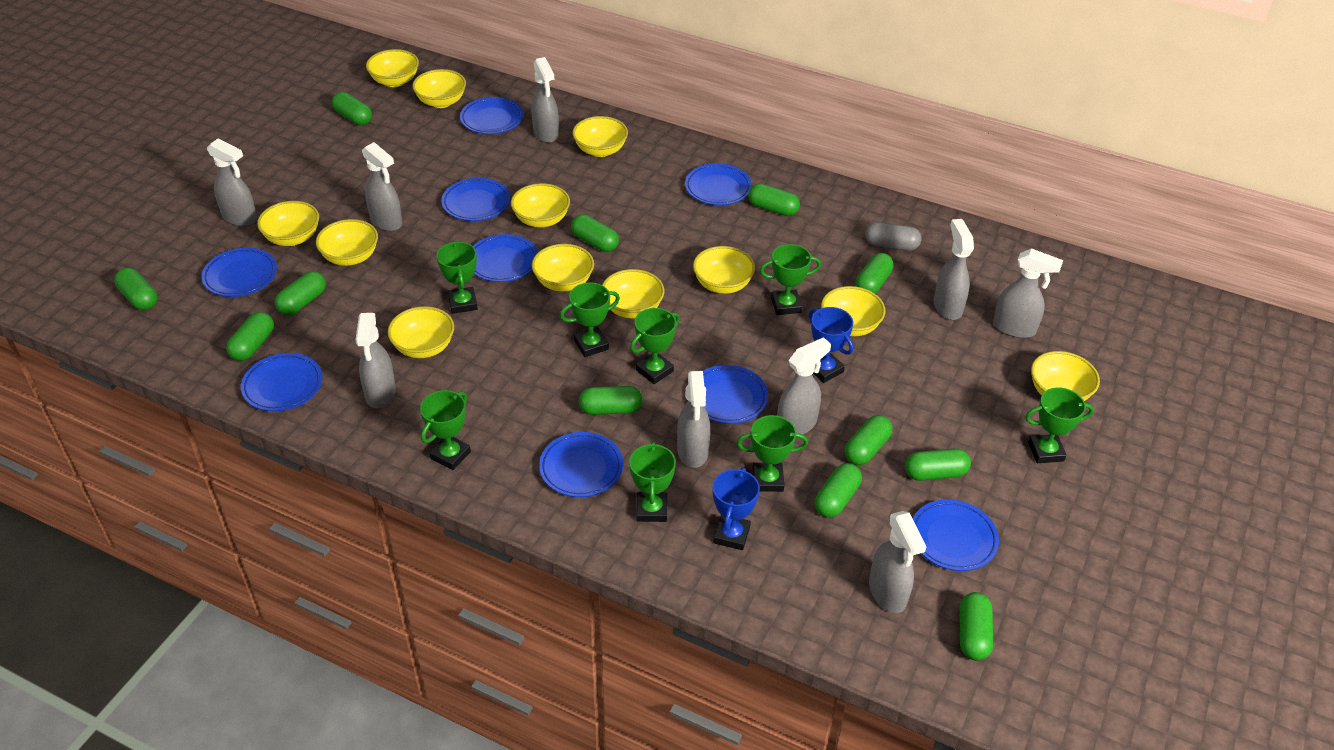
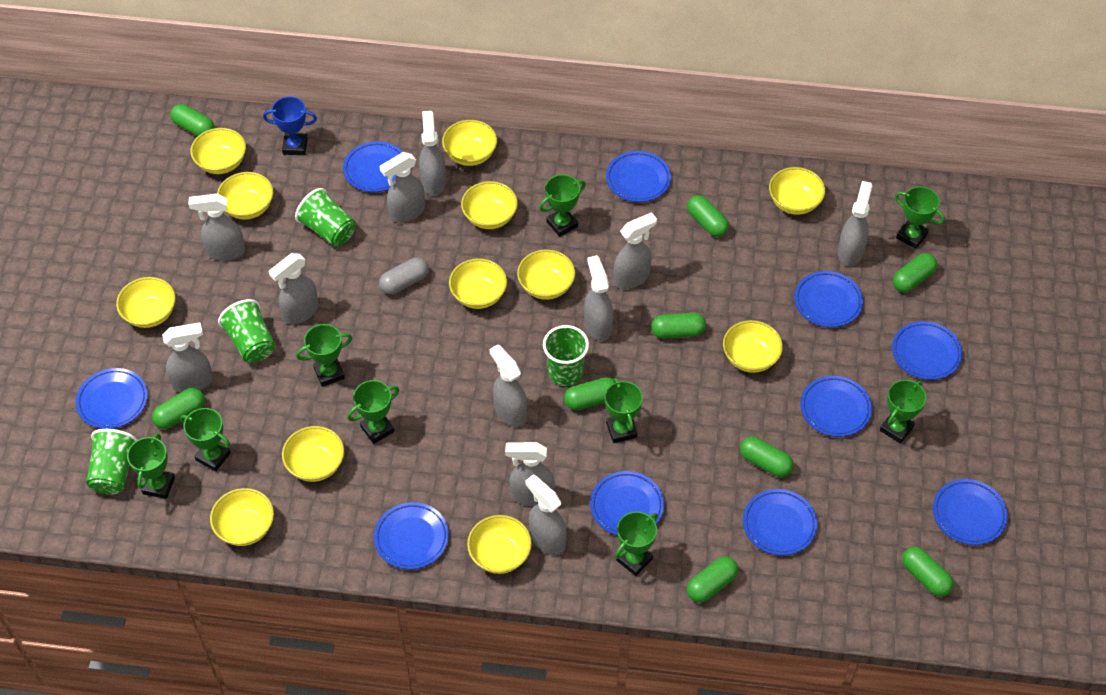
blue plate: [201,248,277,297] [241,353,322,411] [441,178,510,221] [460,97,523,134] [473,234,538,282] [539,432,623,497] [685,163,752,205] [703,365,768,424] [913,499,999,571] = 9 -> [76,368,148,429] [343,141,403,192] [374,502,449,570] [590,471,664,535] [606,151,671,202] [743,489,817,556] [794,271,863,328] [800,376,872,437] [892,321,962,380] [933,479,1008,545] = 10
blue trophy: [713,467,760,550] [809,307,853,383] = 2 -> [263,97,317,155] = 1
green capsule: [114,268,157,310] [226,312,274,361] [275,271,326,315] [332,92,372,125] [571,214,619,252] [579,386,643,415] [748,184,800,216] [815,463,862,518] [845,415,892,465] [855,253,894,294] [905,448,971,481] [960,592,993,661] = 12 -> [152,388,205,429] [170,104,215,136] [564,377,614,410] [651,313,706,339] [687,195,729,237] [687,556,738,603] [740,437,794,477] [893,253,937,293] [902,547,954,596] = 9
green cup: none = 0 -> [86,429,137,495] [218,299,275,363] [295,188,356,247] [543,325,589,386] = 4
green trophy: [420,390,471,470] [436,241,478,314] [560,282,620,357] [629,442,676,522] [630,308,680,384] [737,415,808,492] [760,244,821,315] [1025,387,1094,463] = 8 -> [127,433,175,499] [180,408,231,471] [296,324,352,387] [347,380,399,444] [539,174,586,237] [605,378,643,443] [615,512,658,576] [880,380,926,444] [895,186,945,249] = 9
grey spray bottle: [207,138,257,226] [355,313,396,408] [362,142,402,231] [531,57,559,143] [677,371,710,468] [777,337,831,435] [869,511,927,613] [934,219,974,320] [993,248,1063,338] = 9 -> [162,323,213,393] [188,194,245,261] [269,253,319,325] [380,152,425,223] [419,111,446,196] [490,344,527,427] [505,442,555,506] [525,475,567,555] [584,255,613,341] [614,212,657,289] [838,181,872,266] = 11

